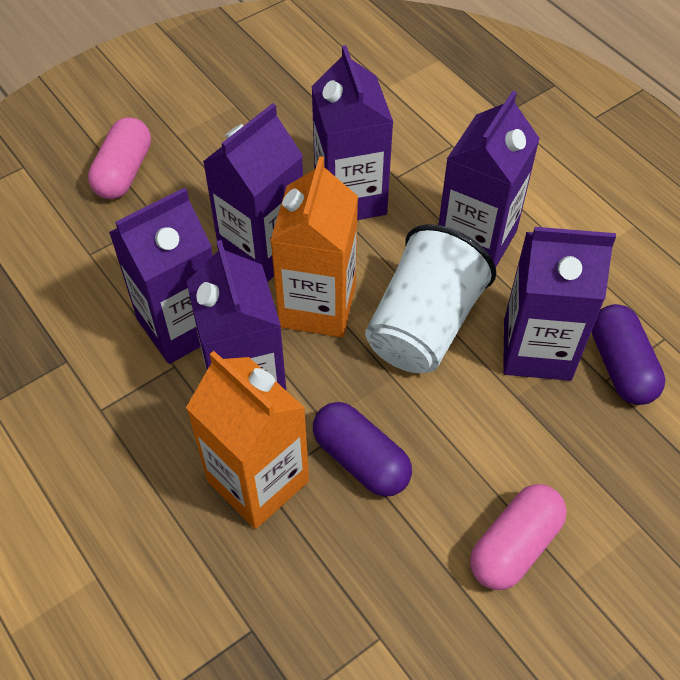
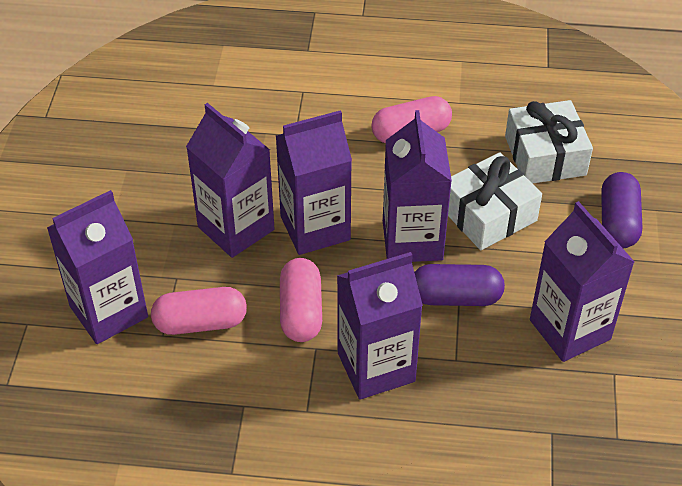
orange carton: [186,351,309,529] [270,156,358,337] = 2 -> none = 0
pink capsule: [88,117,151,199] [470,484,567,590] = 2 -> [151,287,247,335] [280,258,322,342] [371,96,452,143] = 3
white cup: [365,224,496,373] = 1 -> none = 0
white gift: none = 0 -> [448,152,542,250] [505,100,593,184] = 2

